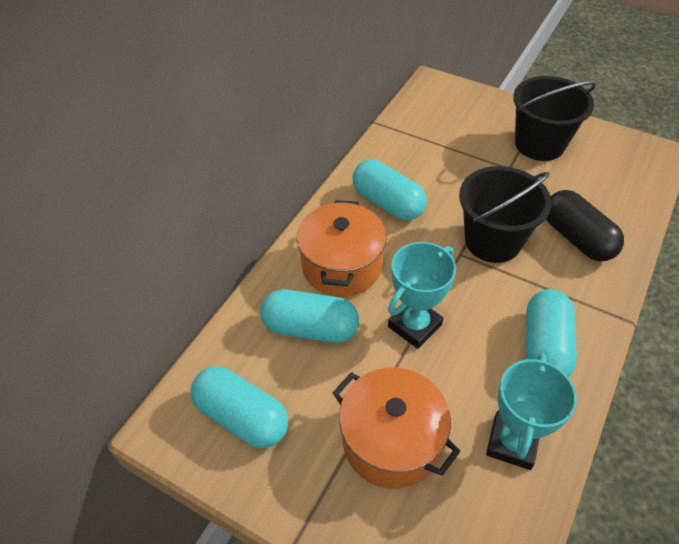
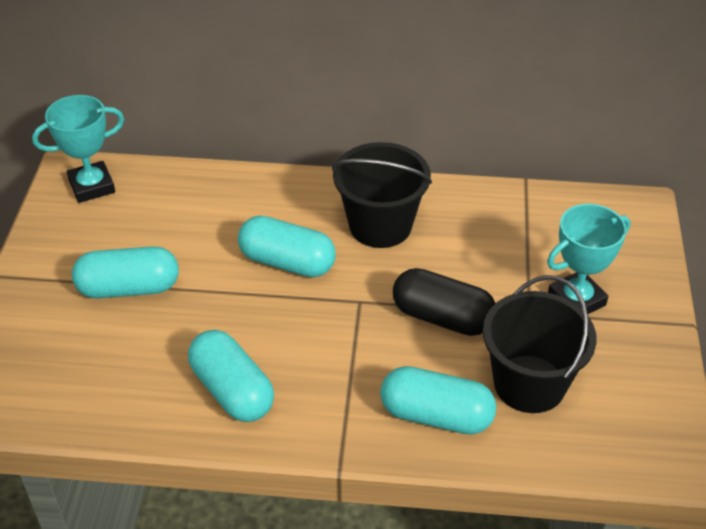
orange pot: [297,200,387,297] [333,368,460,489] = 2 -> none = 0

